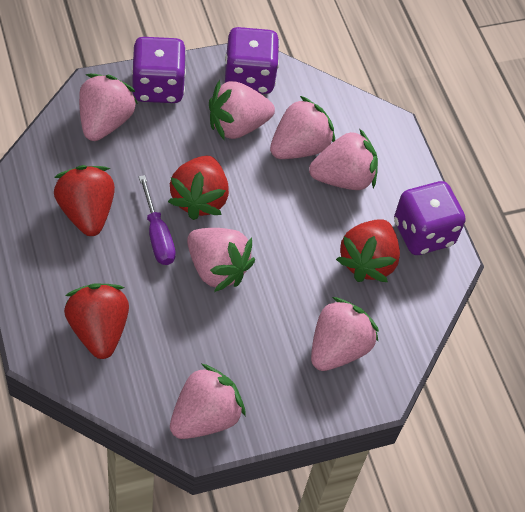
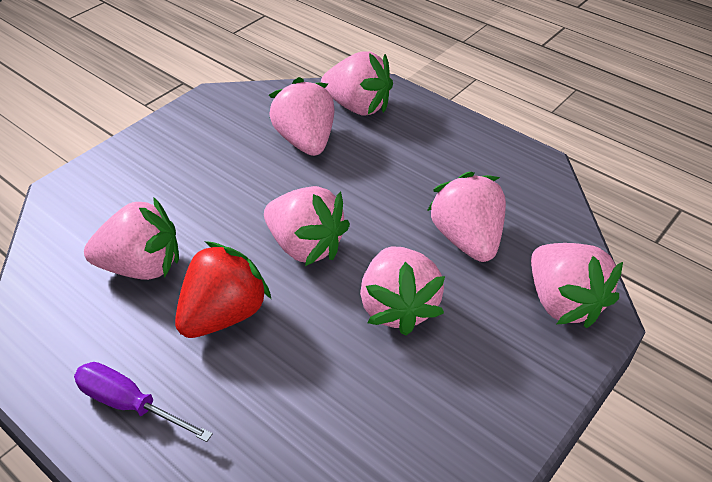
purple dice: [131,37,186,103] [225,27,280,94] [394,181,466,255] = 3 -> none = 0
red strawberry: [54,165,115,236] [64,284,129,359] [168,156,229,220] [336,219,400,282] = 4 -> [175,241,272,338] = 1

